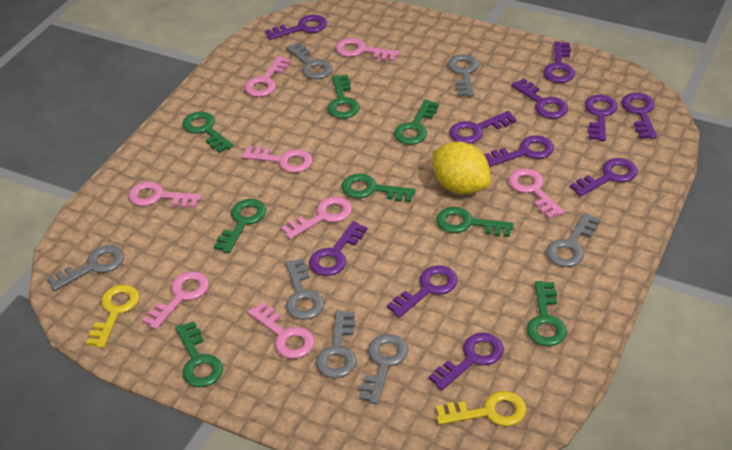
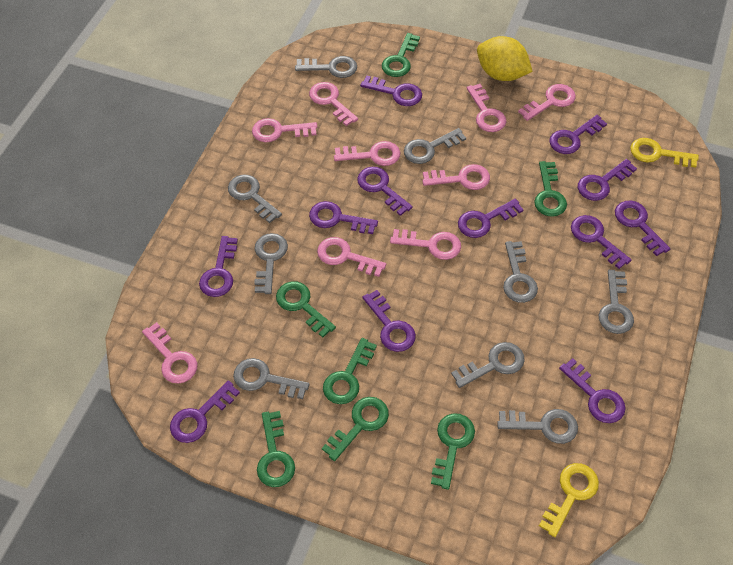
green key: [176,321,223,387] [182,111,233,153] [214,199,266,253] [328,75,360,119] [342,173,416,202] [394,100,439,145] [436,207,514,237] [527,281,567,346] = 8 -> [257,411,295,487] [276,281,336,338] [322,397,389,461] [323,338,377,404] [382,33,420,77] [431,413,475,490] [534,161,567,217] = 7
grey key: [47,245,124,291] [285,258,324,320] [286,42,333,79] [316,310,357,378] [359,334,408,404] [448,54,479,96] [546,213,600,267] = 7 -> [228,175,282,223] [233,358,310,399] [254,233,288,294] [295,56,357,78] [404,128,466,164] [451,342,525,388] [497,409,578,444] [503,241,538,303] [599,270,634,334] = 9
pink key: [128,181,202,208] [142,271,209,330] [242,146,313,173] [245,56,291,97] [248,302,315,359] [281,197,352,239] [335,38,399,61] [508,168,564,219] = 8 -> [142,322,198,384] [252,118,317,142] [309,82,358,126] [317,237,386,277] [334,141,400,166] [390,229,461,260] [422,164,490,190] [467,84,507,132] [518,84,576,121] = 9
purple key: [265,15,327,40] [309,221,367,276] [387,265,458,318] [429,333,504,390] [449,111,516,144] [484,135,554,167] [511,78,568,119] [543,41,575,83] [570,158,638,197] [585,95,618,141] [622,93,657,139] = 11 -> [170,380,240,443] [199,236,238,297] [309,201,378,234] [357,167,413,216] [360,75,422,106] [362,290,416,352] [458,199,524,238] [549,115,607,154] [559,358,626,423] [571,215,631,269] [578,159,637,201] [615,201,670,256] = 12

